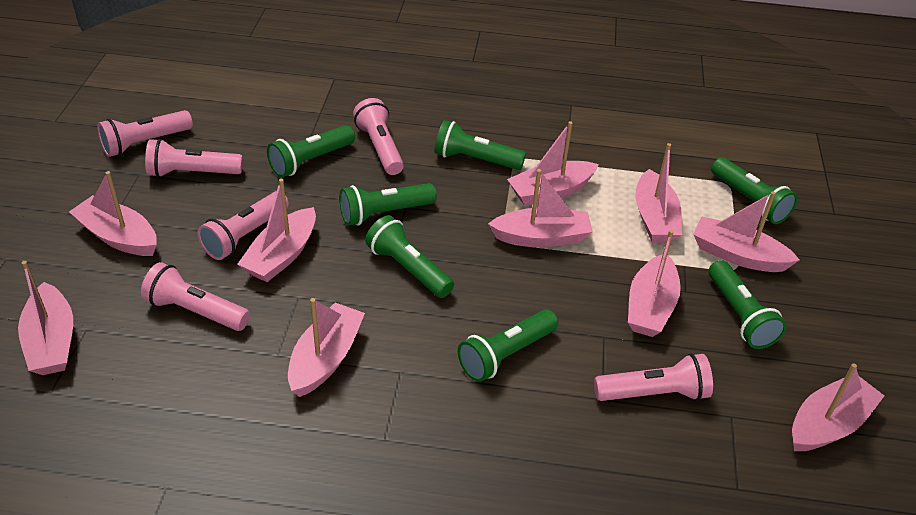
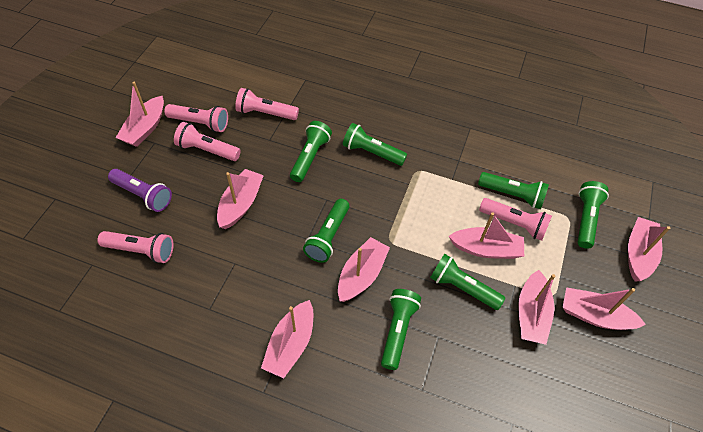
pink boat: [18,261,73,375] [69,171,157,256] [237,179,316,282] [288,298,365,397] [488,169,593,247] [507,121,599,206] [628,230,681,337] [635,143,682,243] [693,191,800,272] [792,363,884,451] = 10 -> [115,82,164,147] [217,169,264,229] [261,300,313,378] [338,237,390,302] [449,212,524,259] [518,270,555,345] [563,287,646,330] [628,217,670,282] = 8
pink flashlight: [97,110,193,157] [141,262,250,331] [145,139,243,178] [197,191,289,260] [353,98,404,175] [594,353,713,401] = 6 -> [97,231,174,263] [164,104,228,132] [174,122,241,161] [235,88,299,120] [479,198,552,241] = 5
purple flashlight: none = 0 -> [108,169,172,212] = 1

